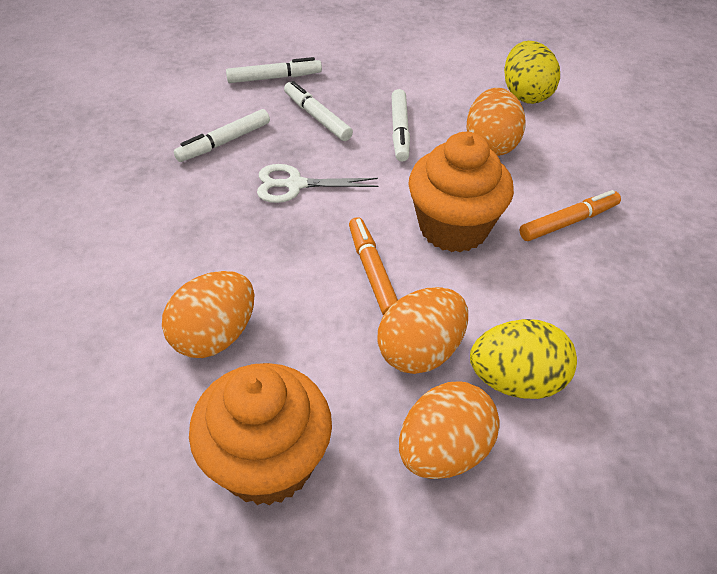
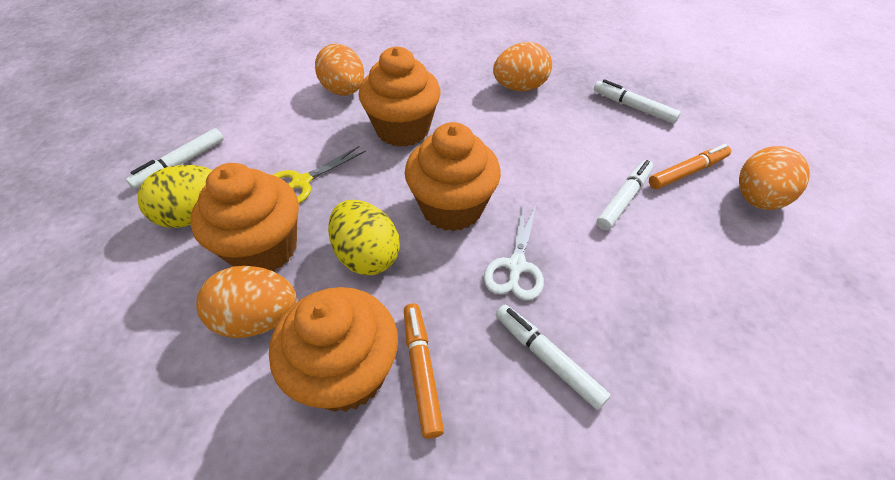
orange cupcake: [189,363,332,506] [408,132,514,253] = 2 -> [191,163,299,272] [269,287,398,412] [359,47,441,147] [405,122,501,231] = 4
yellow scissors: none = 0 -> [273,146,366,204] = 1

